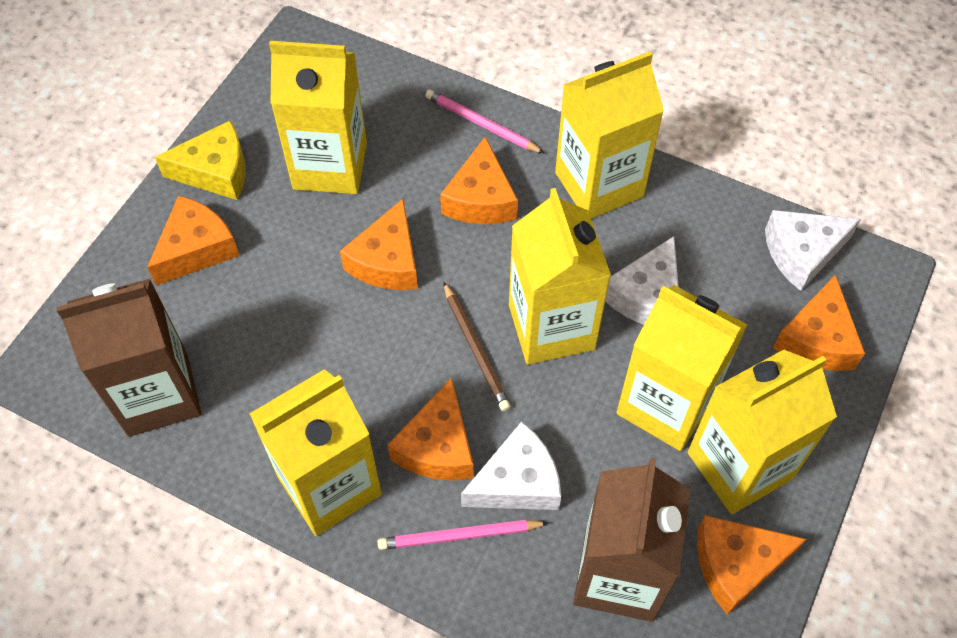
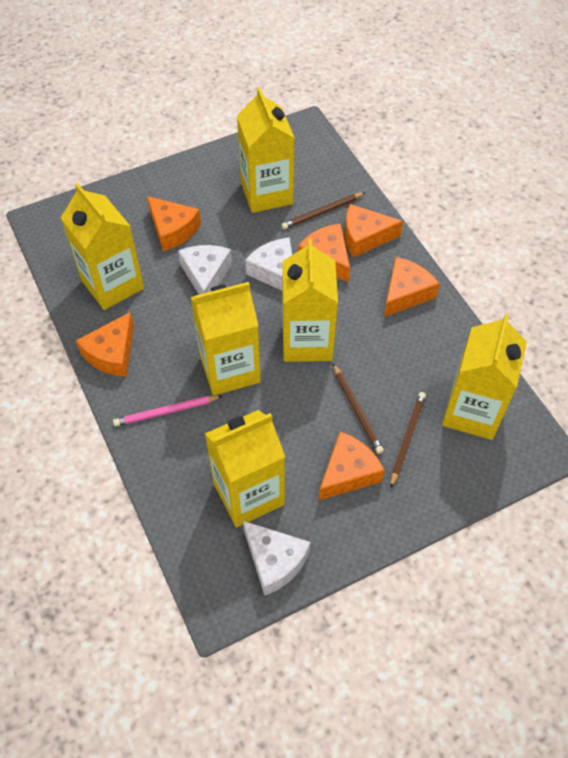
brown carton: [56,279,201,437] [573,458,691,622] = 2 -> none = 0
brown pencil: [444,282,511,411] = 1 -> [282,192,365,229] [333,363,384,454] [390,392,426,488] = 3
pink pencil: [378,520,549,550] [425,90,545,154] = 2 -> [113,396,222,426] = 1
yellow cheese: [155,120,246,200] = 1 -> none = 0

